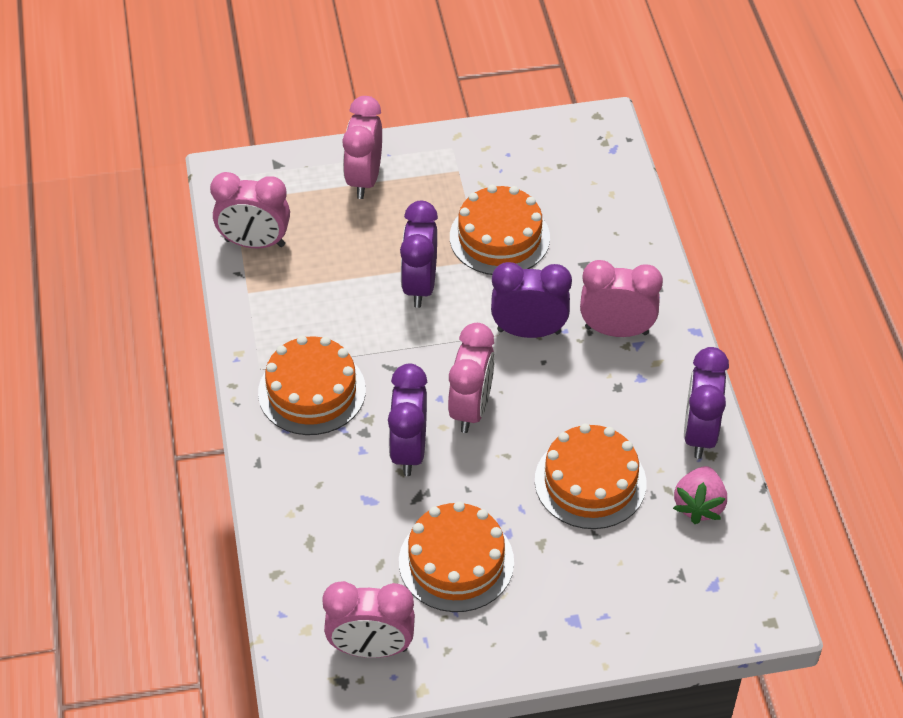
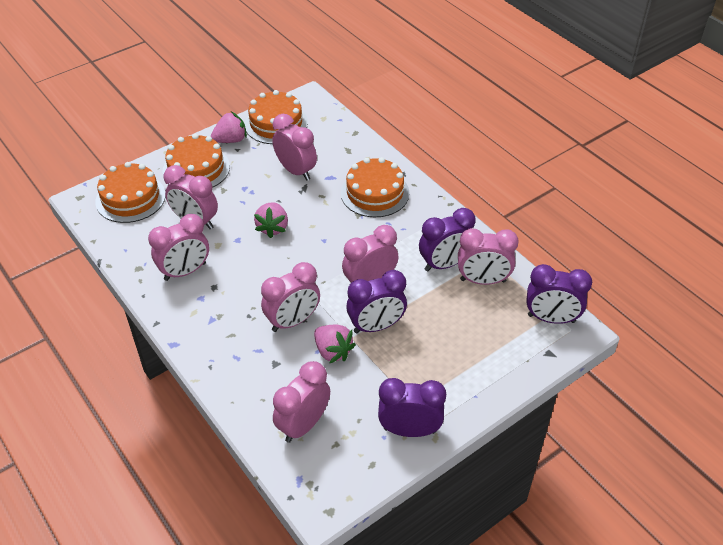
pink clock: [210,172,290,248] [322,581,415,658] [342,96,382,199] [448,323,495,433] [580,260,663,337] = 5 -> [148,214,209,281] [164,165,218,229] [261,262,320,332] [272,114,317,181] [273,361,330,443] [342,225,398,283] [458,228,519,285] = 7
pink strawberry: [673,466,727,524] = 1 -> [211,111,247,143] [254,202,288,238] [314,325,356,364] = 3

